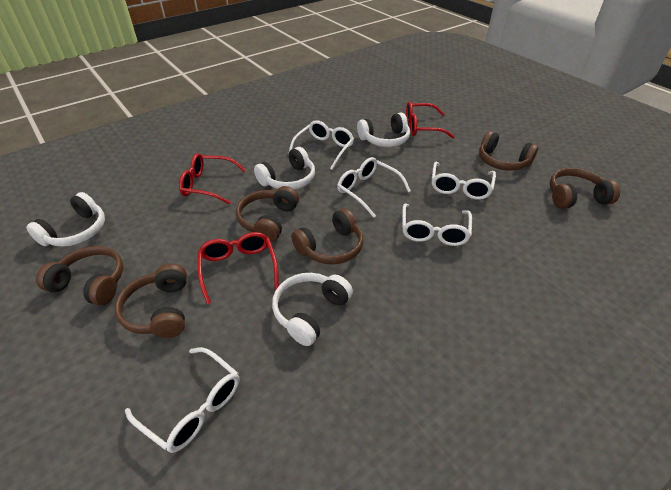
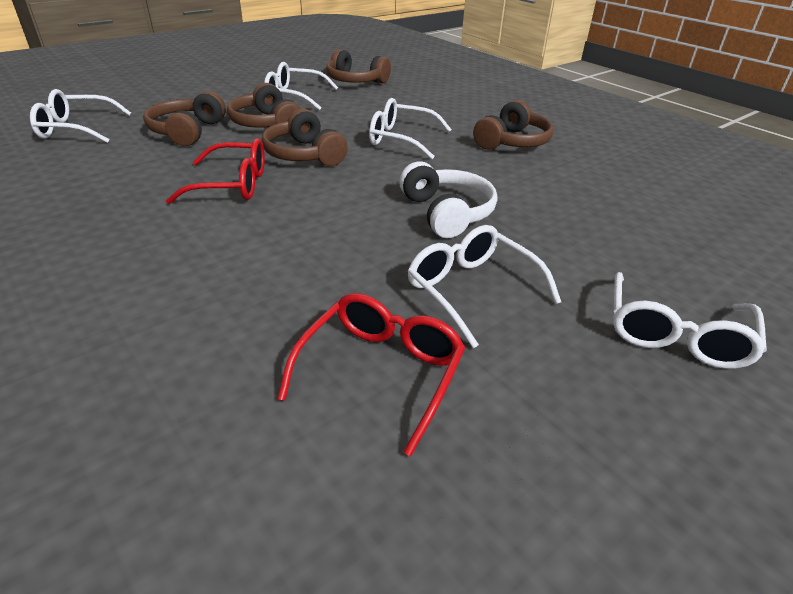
brown headphones: [36,246,123,306] [115,263,187,338] [236,186,299,242] [291,208,363,264] [479,131,538,171] [550,168,620,209] = 6 -> [143,91,226,146] [227,83,301,128] [262,109,348,166] [326,49,391,83] [473,100,554,150] = 5
red glasses: [179,153,246,204] [198,232,279,304] [406,102,455,138] = 3 -> [166,138,265,204] [278,293,465,456] = 2
white headphones: [26,192,105,247] [254,147,315,189] [272,273,353,346] [357,112,410,147] = 4 -> [399,162,497,238] = 1

